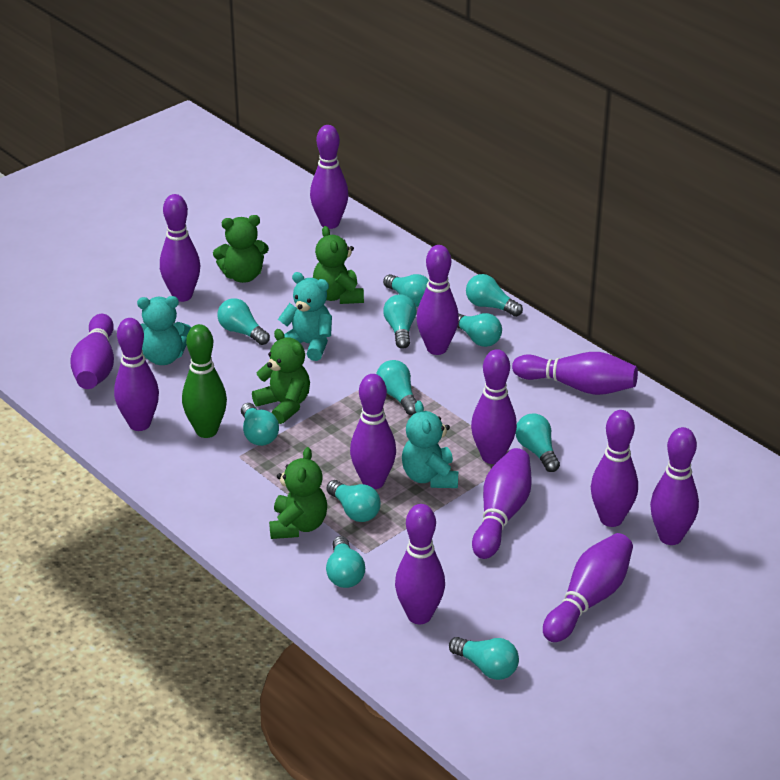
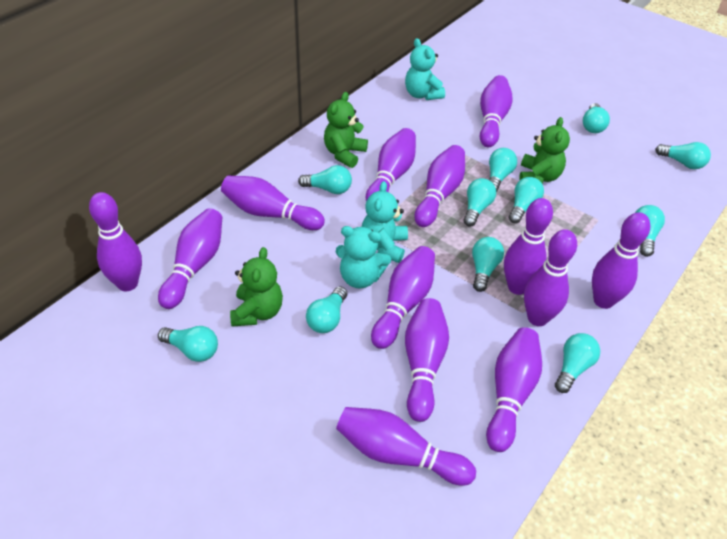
green bowling pin: [182,324,227,438] = 1 -> none = 0
green teddy bear: [213,215,269,283] [252,329,310,424] [269,447,327,539] [313,226,364,304] = 4 -> [230,247,283,327] [324,92,368,168] [519,117,570,184] = 3

